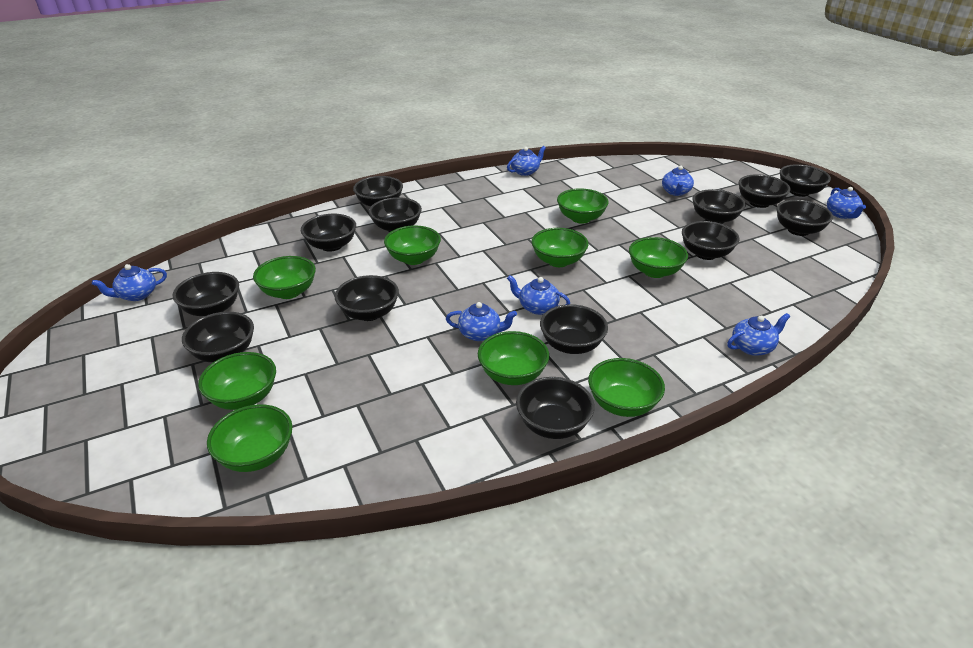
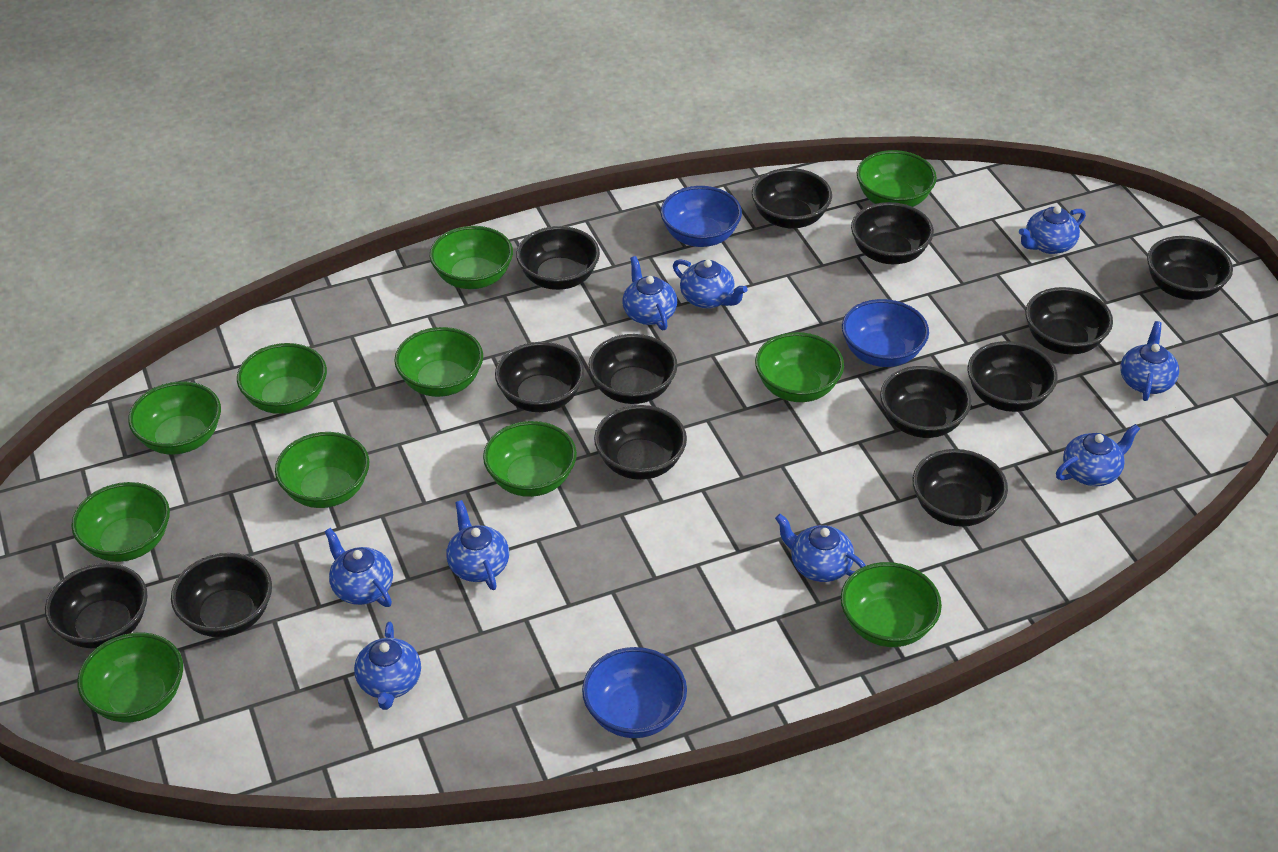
blue bowl: none = 0 -> [582,647,687,738] [661,186,742,247] [842,299,929,367] = 3
blue teapot: [92,264,167,301] [446,302,517,341] [507,146,546,176] [507,275,570,315] [662,166,694,196] [727,313,790,356] [827,187,866,219] = 7 -> [325,528,393,607] [354,622,421,710] [446,500,509,590] [622,256,677,330] [673,259,748,308] [775,514,866,582] [1019,206,1086,254] [1056,424,1140,486] [1120,321,1179,401] = 9
green bowl: [198,352,276,410] [207,404,292,472] [253,256,316,299] [384,225,441,265] [478,331,549,385] [532,228,589,267] [557,188,609,224] [588,358,665,417] [629,237,688,278] = 9 -> [71,482,170,562] [77,633,183,722] [128,381,221,454] [237,343,327,414] [275,432,369,508] [394,327,483,397] [430,226,513,289] [483,421,577,497] [755,332,844,402] [841,562,942,647] [857,150,937,207] = 11

